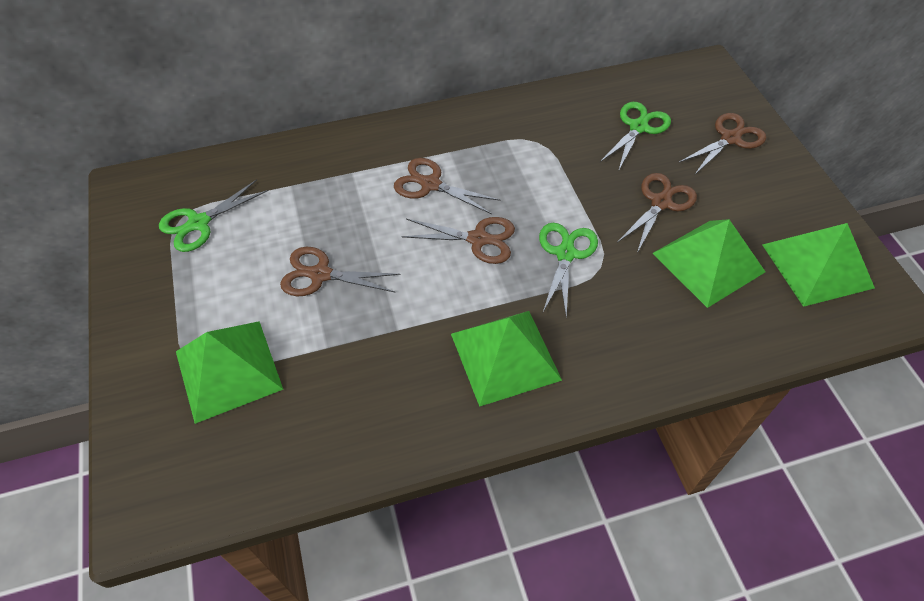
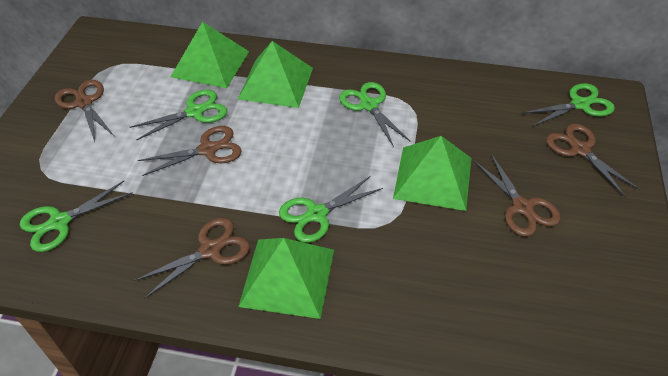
green scissors: [159,179,268,252] [539,223,598,318] [600,102,671,170] = 3 -> [20,181,133,252] [130,89,227,141] [279,176,383,243] [339,82,411,147] [522,83,615,127] = 5

